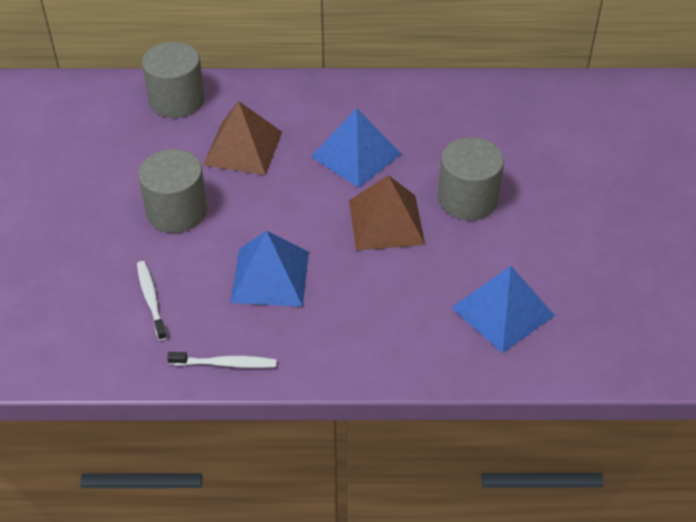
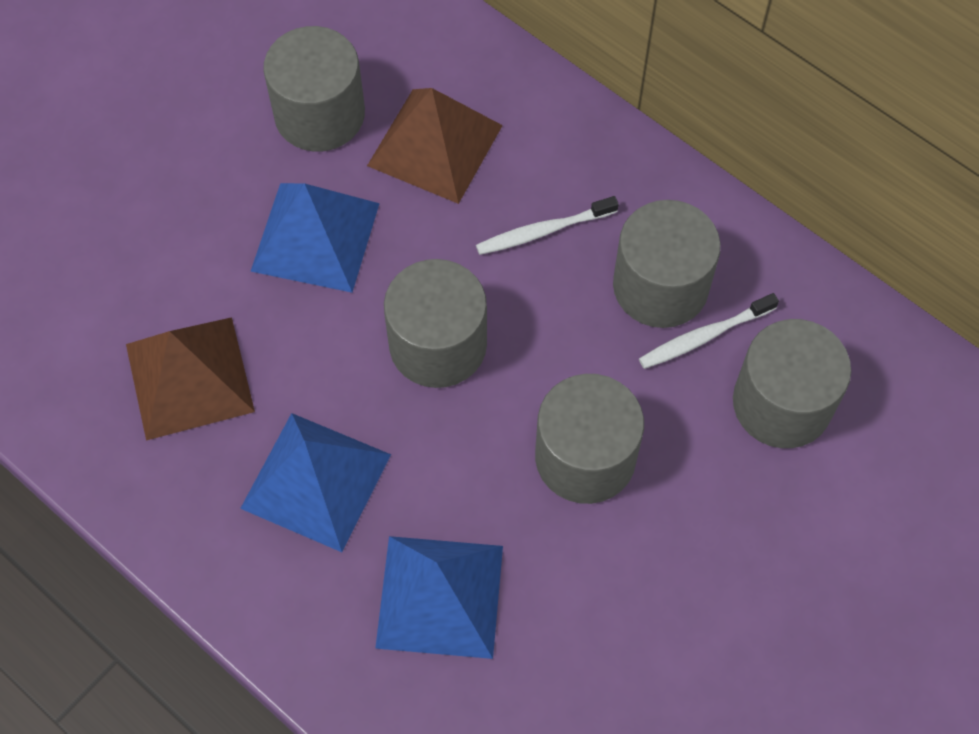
grey cylinder: [138,149,208,233] [142,42,205,118] [438,137,504,220] = 3 -> [263,26,365,152] [384,259,487,388] [535,374,644,504] [613,200,721,328] [733,319,851,448] = 5

